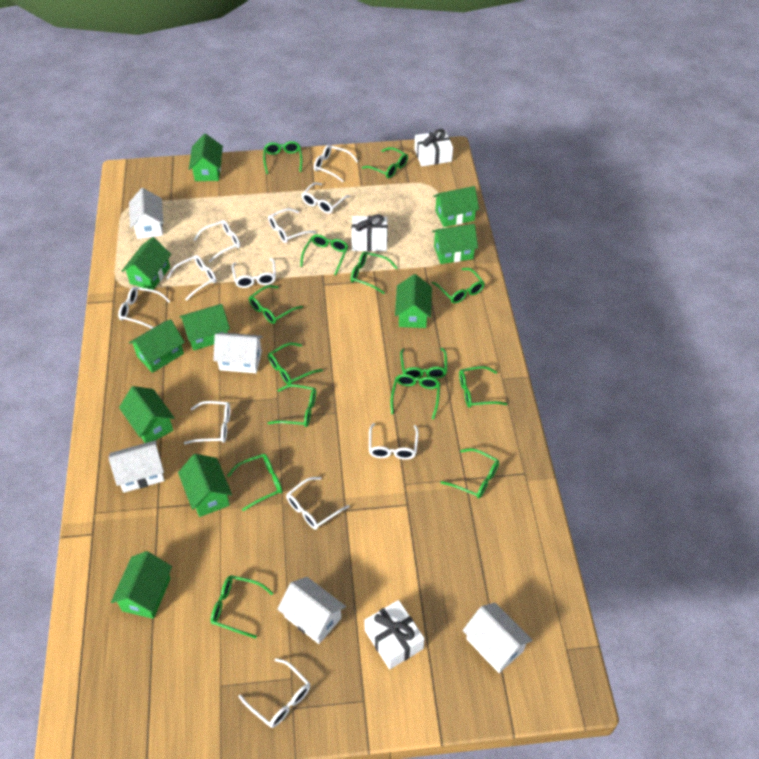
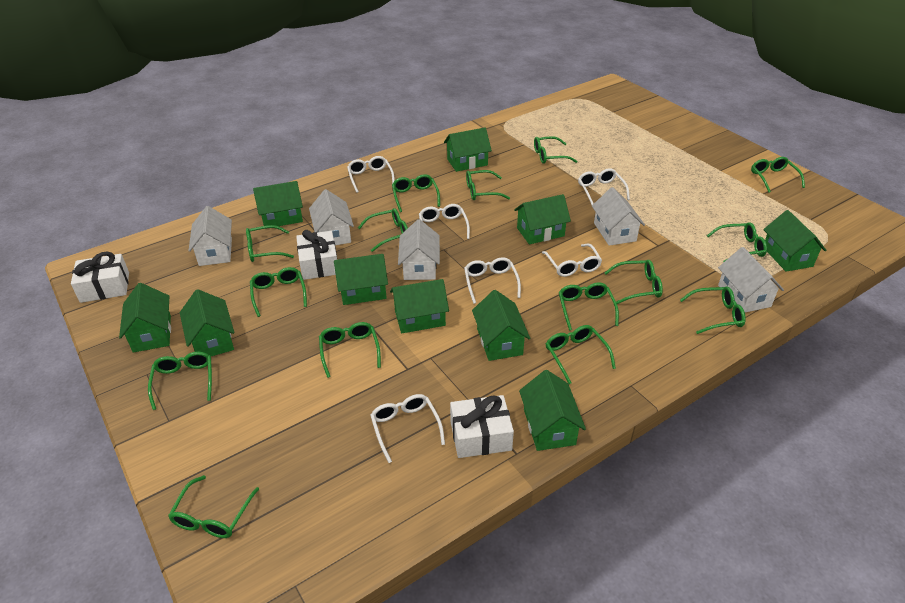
green glasses: [211,575,273,639] [227,454,282,511] [249,285,303,324] [263,141,302,174] [268,342,323,385] [268,384,316,427] [300,234,348,275] [351,251,398,294] [362,147,408,178] [390,374,440,419] [400,348,447,379] [432,268,485,304] [441,448,499,499] [459,366,507,408] = 14 -> [148,352,212,410] [168,475,259,538] [246,225,294,262] [250,267,307,317] [319,322,381,378] [358,208,408,252] [392,174,440,212] [466,170,510,200] [534,136,577,164] [546,325,616,384] [559,282,619,330] [605,260,663,304] [680,287,746,334] [707,222,767,262] [751,157,805,193] = 15
white glasses: [118,287,170,329] [167,255,216,301] [184,401,230,444] [194,220,240,263] [232,258,276,288] [239,658,310,728] [268,208,316,243] [286,477,350,530] [302,182,350,214] [314,145,358,182] [369,423,419,460] = 11 -> [347,156,395,193] [370,394,445,463] [419,204,470,239] [464,257,521,304] [542,244,602,277] [578,168,630,205] = 6

